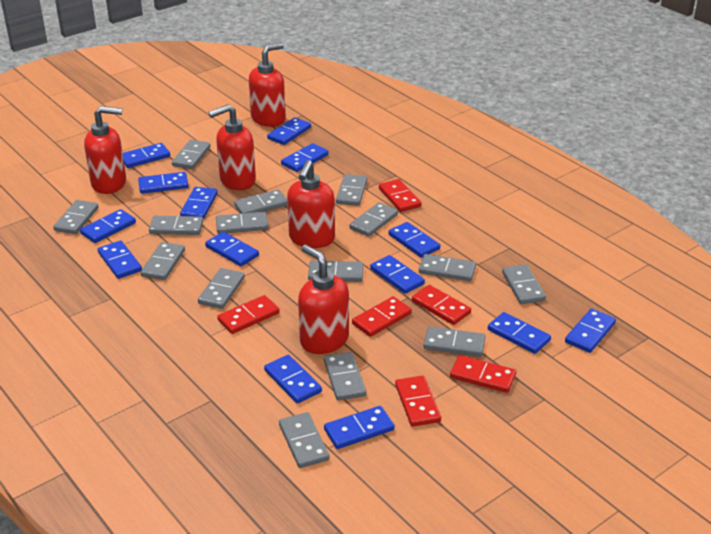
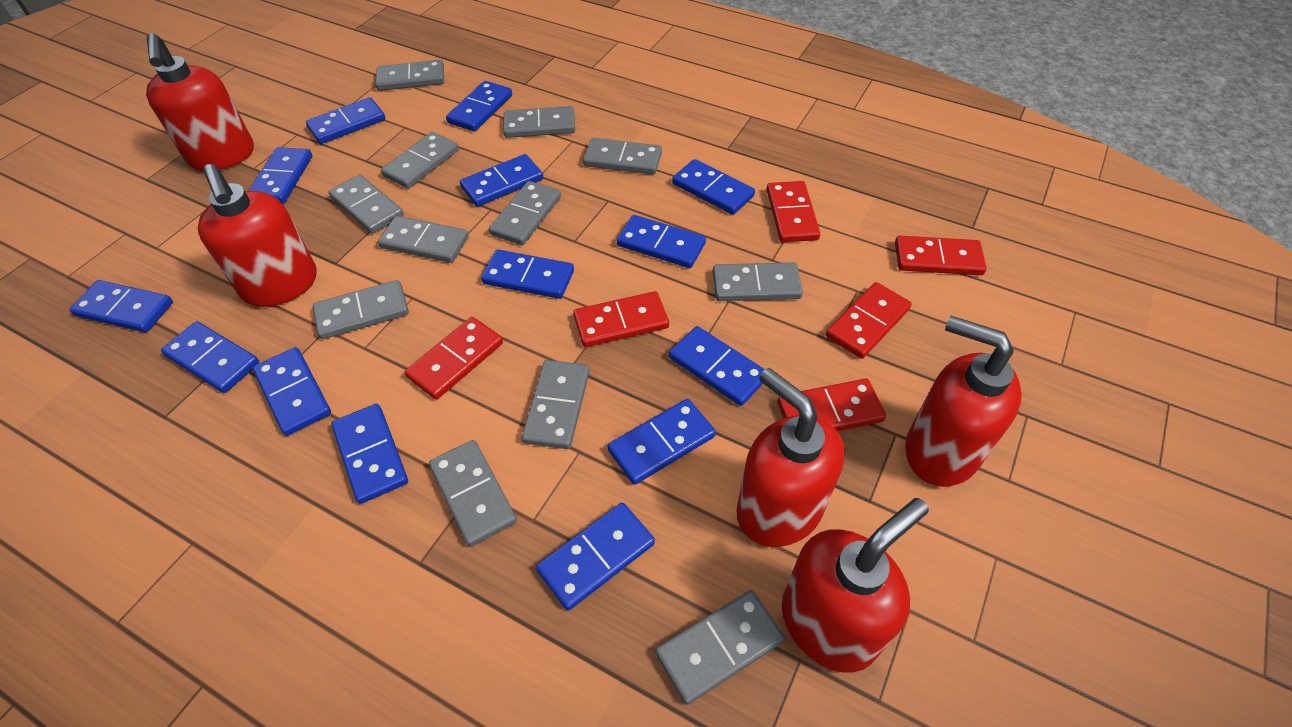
grey domino: [53,200,99,234] [140,242,185,280] [149,216,203,235] [172,140,211,169] [198,268,245,309] [216,212,268,234] [234,189,288,214] [279,412,330,468] [308,260,363,282] [324,352,366,401] [336,174,367,206] [349,202,398,237] [419,254,476,281] [423,327,485,357] [502,264,546,304] = 15 -> [313,280,409,339] [328,174,404,234] [376,60,444,91] [378,216,469,263] [381,132,459,189] [429,440,517,547] [489,181,561,245] [503,106,575,138] [522,360,590,449] [583,138,662,175] [655,590,785,705] [713,262,803,301] = 12

